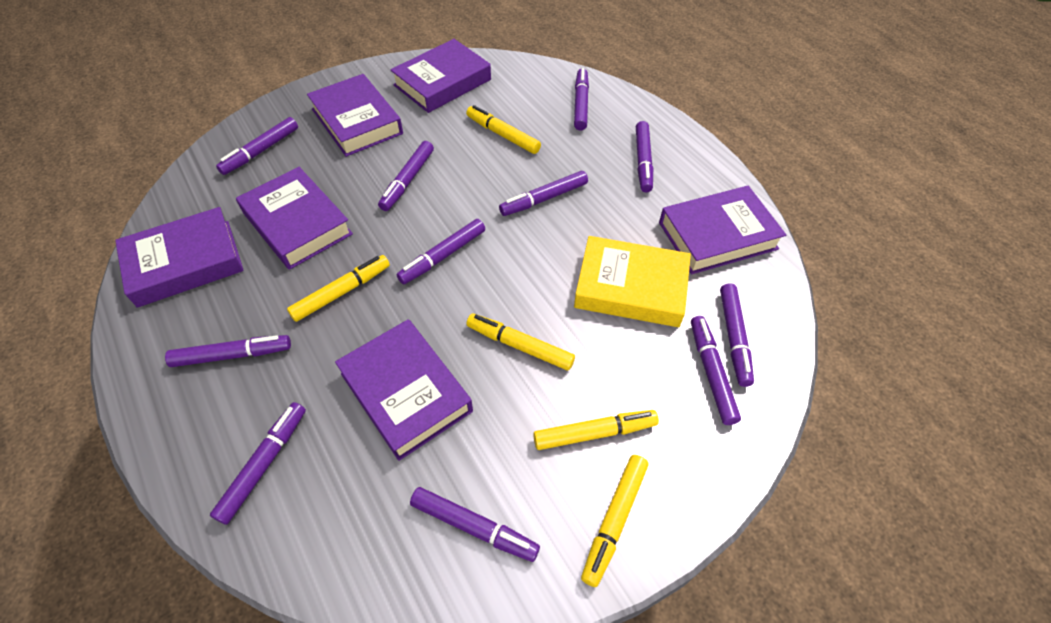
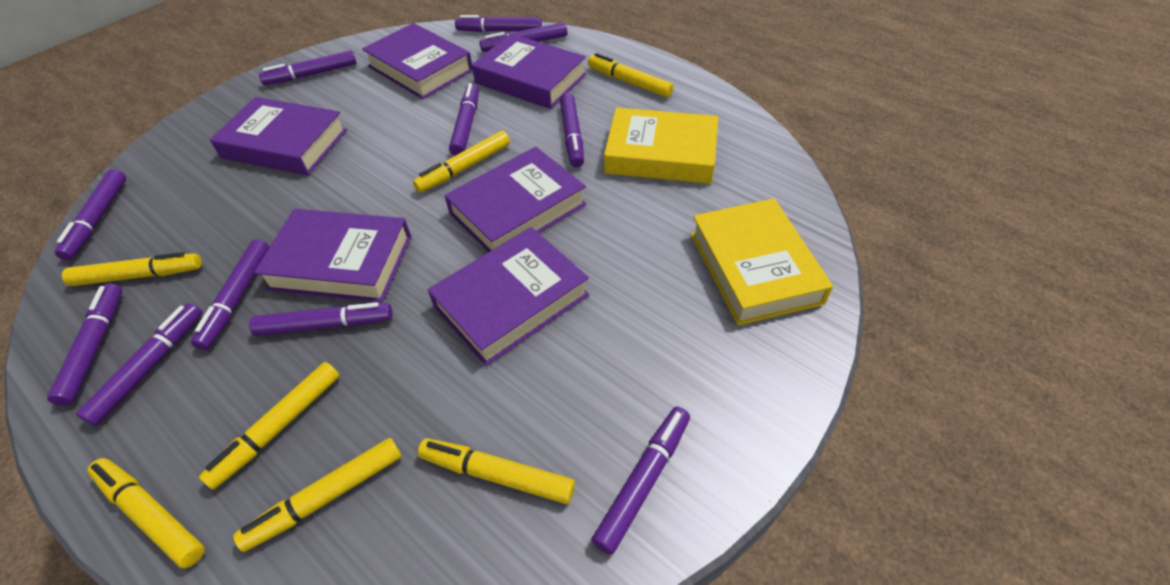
yellow book: [574,236,691,327] = 1 -> [604,107,718,184] [691,198,833,325] = 2
yellow marker: [287,255,390,322] [466,105,541,154] [466,313,575,370] [533,410,659,450] [581,455,649,587] = 5 -> [62,252,202,286] [87,458,205,568] [199,362,340,490] [233,438,401,552] [413,131,510,193] [418,438,575,504] [588,53,674,98] = 7

